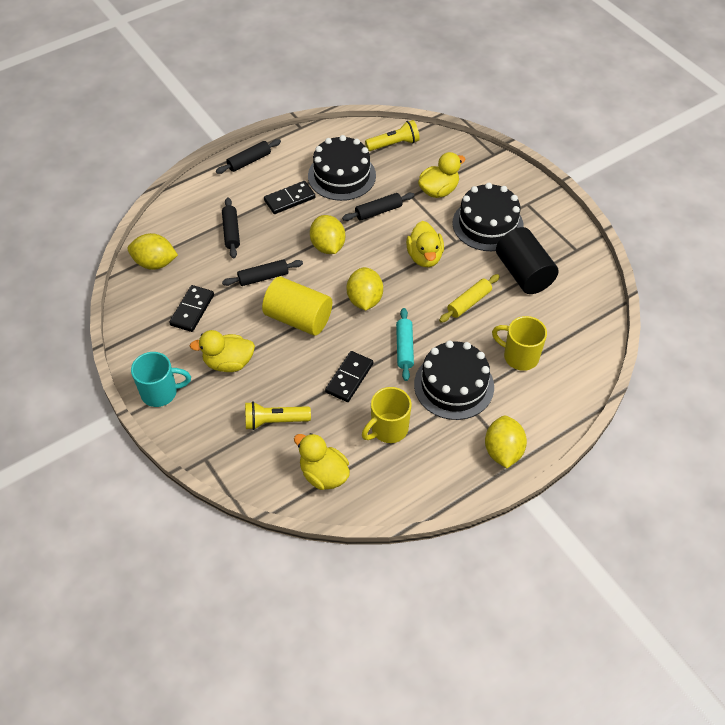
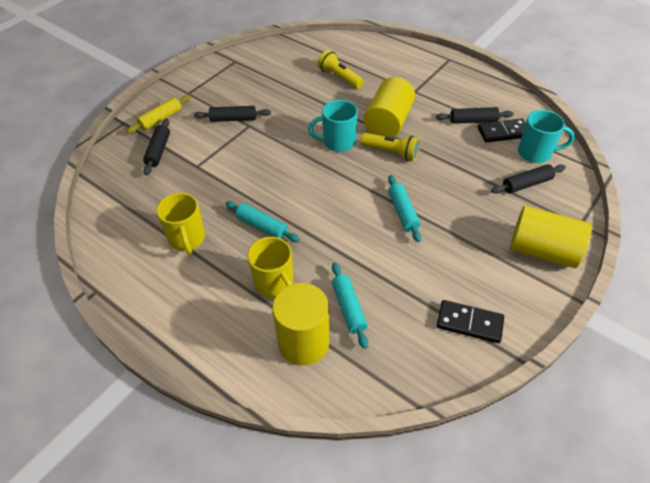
black cake: [308,135,376,201] [414,340,494,420] [453,183,524,251] = 3 -> none = 0
black cylinder: [496,227,559,294] = 1 -> none = 0
black domino: [169,285,214,332] [264,181,315,214] [325,351,373,402] = 3 -> [437,300,504,343] [478,118,526,143] = 2
turquoise mug: [131,352,191,407] = 1 -> [308,100,358,152] [518,110,575,163] = 2
turquoise rolling pin: [396,308,414,381] = 1 -> [225,201,300,242] [332,263,368,349] [388,175,421,242] = 3
yellow cylinder: [262,277,332,336] = 1 -> [272,283,329,366] [364,77,415,138] [510,205,592,268] = 3
yellow duck: [190,330,255,372] [294,433,350,490] [406,221,444,267] [418,152,466,198] = 4 -> none = 0
yellow lemon: [128,233,178,270] [310,215,345,254] [347,267,383,310] [485,416,527,468] = 4 -> none = 0

